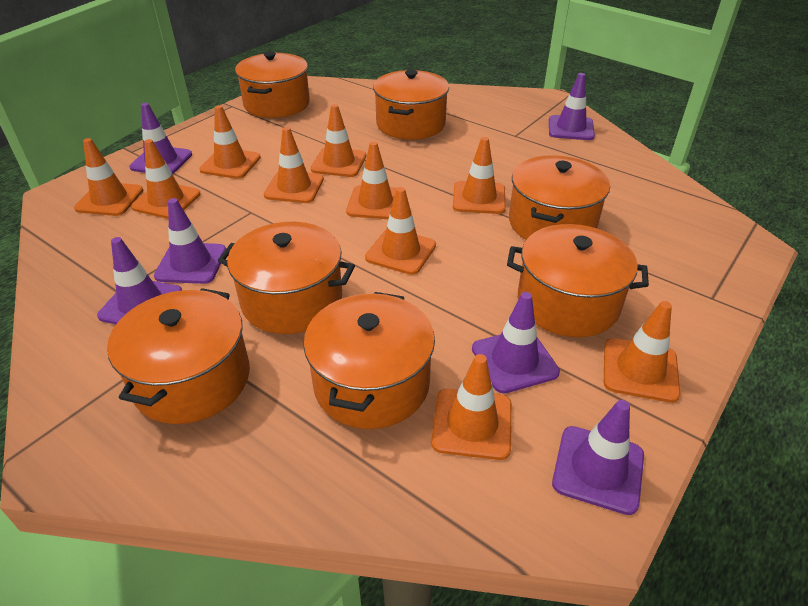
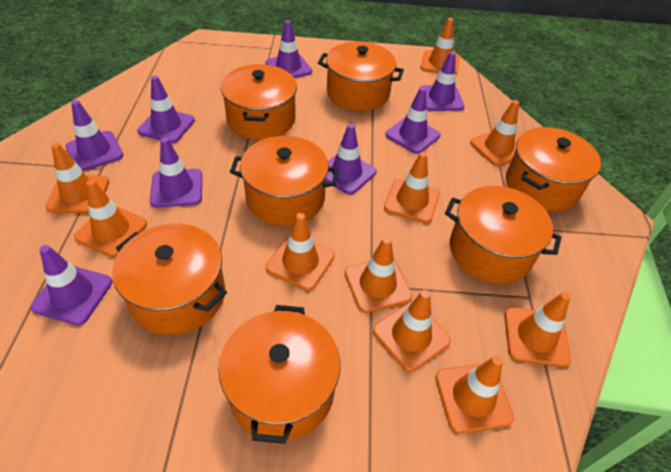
purple traffic cone: [97,237,182,324] [129,103,192,174] [154,198,226,284] [472,292,560,394] [549,73,595,140] [552,400,644,515] = 6 -> [31,245,112,325] [66,100,124,171] [137,76,195,143] [150,138,202,208] [266,20,312,78] [326,124,377,195] [385,87,441,154] [420,52,464,111] = 8

